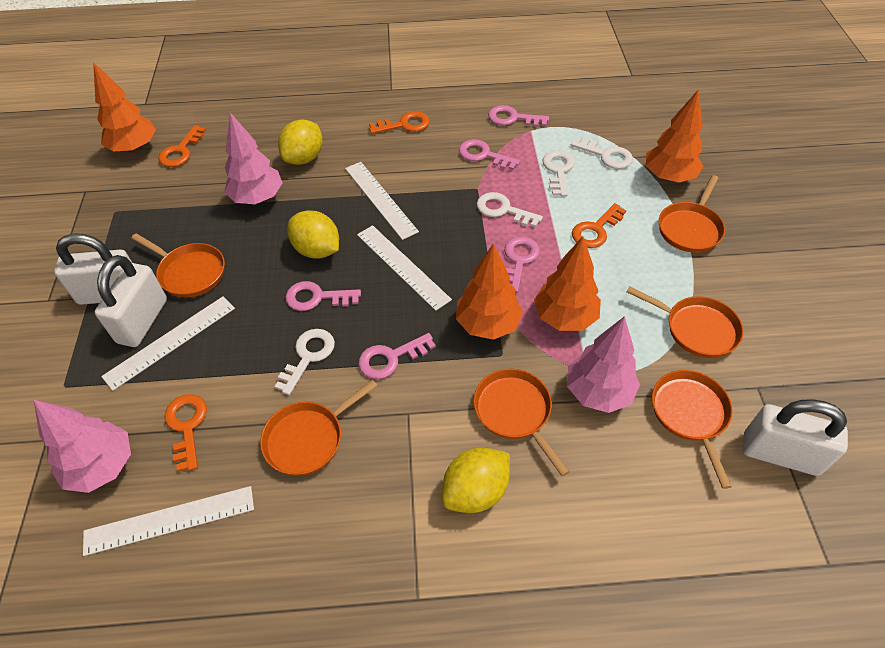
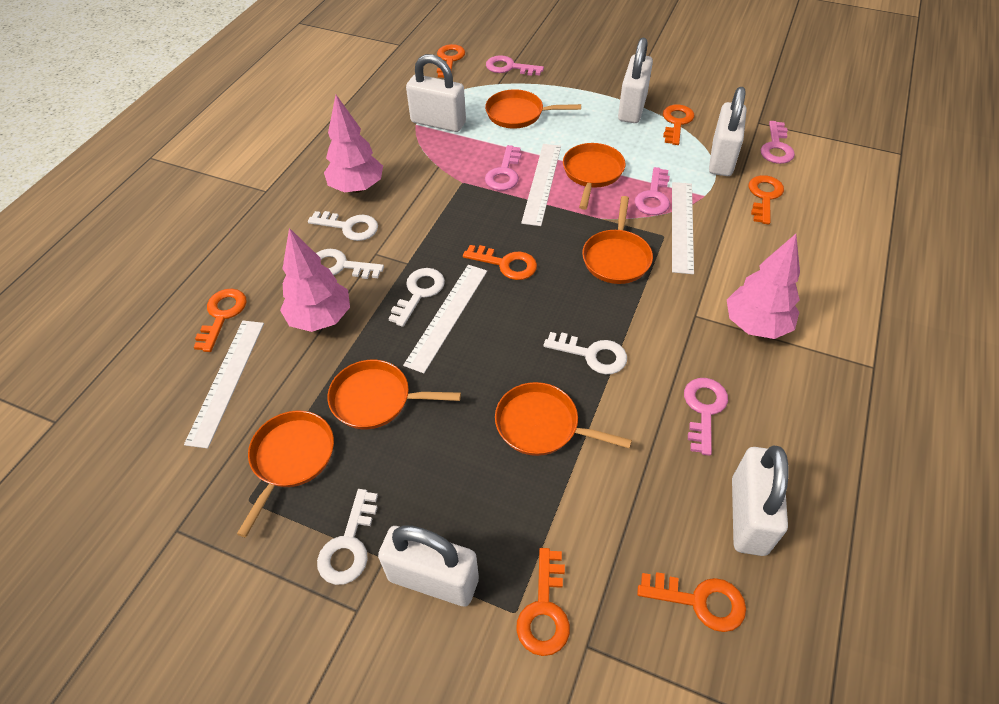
orange key: [158,125,206,167] [164,394,207,472] [369,111,430,134] [572,203,626,248] = 4 -> [194,289,247,352] [437,44,465,78] [463,245,537,280] [516,548,570,656] [637,572,746,632] [663,105,694,145] [749,175,784,225] = 7
orange tree: [93,62,156,152] [456,243,523,340] [534,236,601,331] [646,90,703,183] = 4 -> none = 0
white key: [275,329,335,395] [477,192,543,227] [543,150,575,197] [571,136,633,169] = 4 -> [308,211,378,241] [316,249,384,279] [317,489,378,585] [388,268,445,327] [544,332,627,374] = 5
white padlock: [54,233,132,305] [95,255,167,347] [742,399,848,476] = 3 -> [378,525,479,607] [406,54,466,132] [618,37,653,123] [709,87,747,176] [732,445,788,556] = 5
yellow lemon: [278,120,323,165] [288,210,339,259] [442,448,510,513] = 3 -> none = 0

